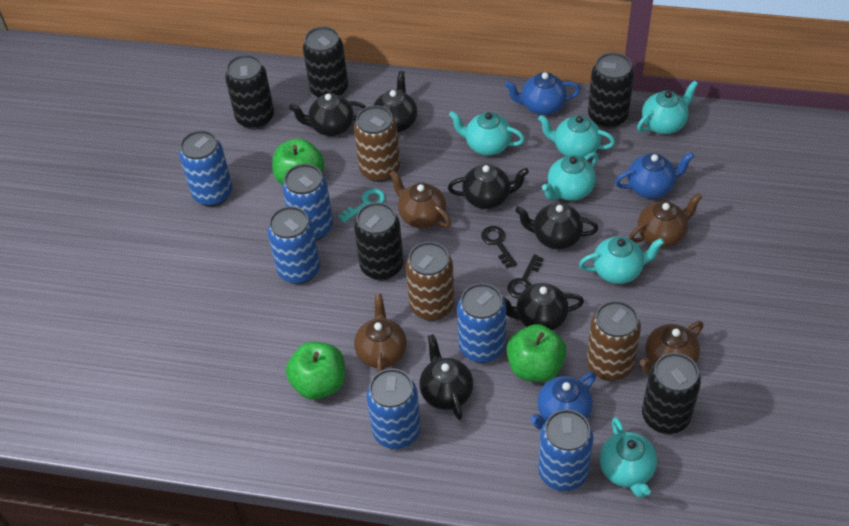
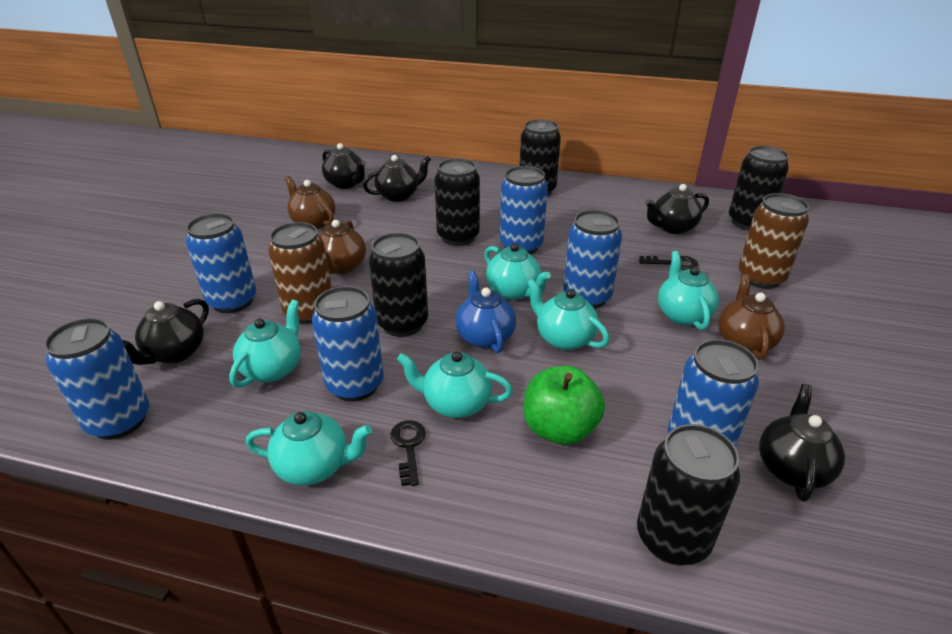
black teapot: [289,93,366,136] [374,71,417,133] [419,334,473,420] [448,164,529,209] [503,283,584,330] [515,203,598,249] = 6 -> [122,299,209,365] [322,143,366,189] [363,155,431,202] [645,184,709,234] [759,384,845,502] = 5
blue teapot: [505,72,580,115] [530,372,596,430] [615,152,694,198] = 3 -> [455,271,516,353] = 1
brown can: [354,105,400,182] [406,242,454,321] [587,301,641,381] = 3 -> [268,222,332,324] [739,193,809,289] = 2
brown teapot: [354,294,407,372] [390,170,451,228] [629,193,702,248] [640,321,703,374] = 4 -> [285,176,335,229] [319,220,366,274] [718,274,785,360] = 3
green apple: [272,138,324,185] [286,341,345,400] [507,324,567,382] = 3 -> [524,366,605,445] = 1
turquoise key: [338,188,385,223] = 1 -> none = 0

